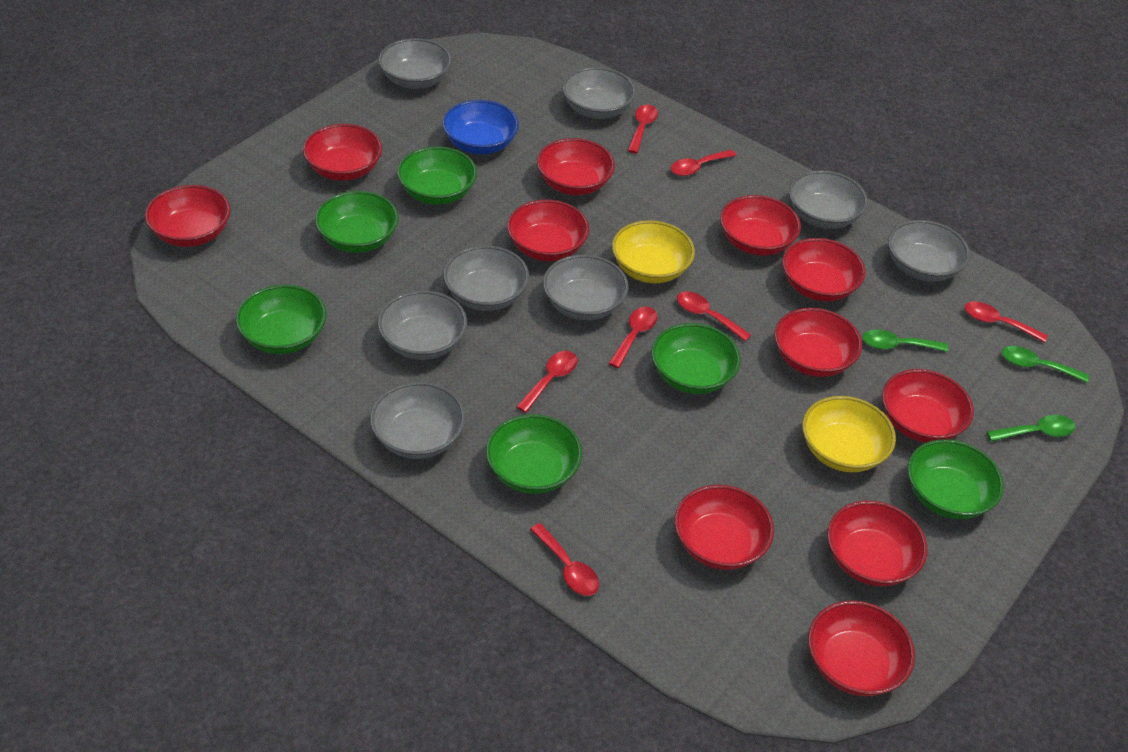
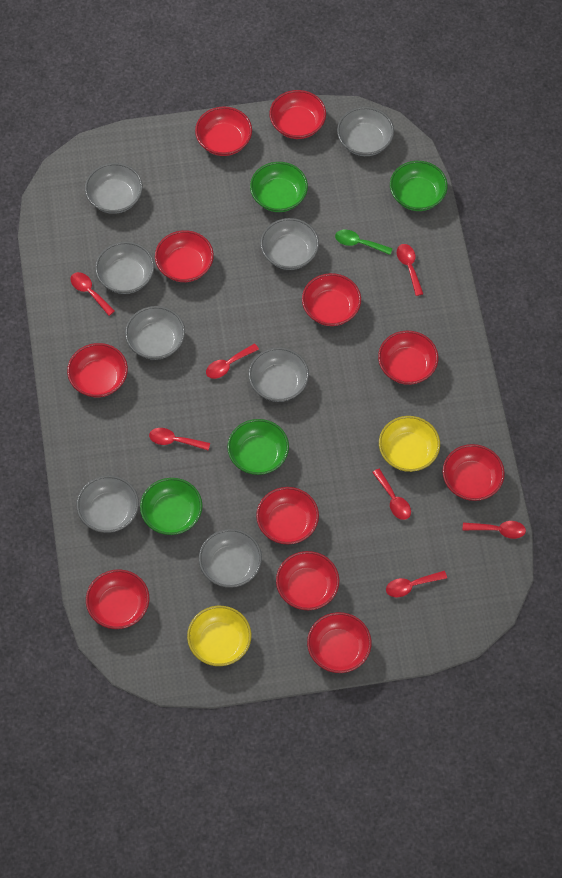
blue bowl: [442,100,519,154] = 1 -> none = 0
green bowl: [236,285,327,354] [315,191,399,253] [397,146,477,205] [486,414,582,494] [651,323,741,394] [907,439,1004,519] = 6 -> [140,478,203,535] [227,419,289,475] [250,162,308,212] [390,161,448,211] = 4
green spoon: [862,329,948,352] [987,415,1076,442] [1002,346,1089,383] = 3 -> [335,230,393,255] = 1

